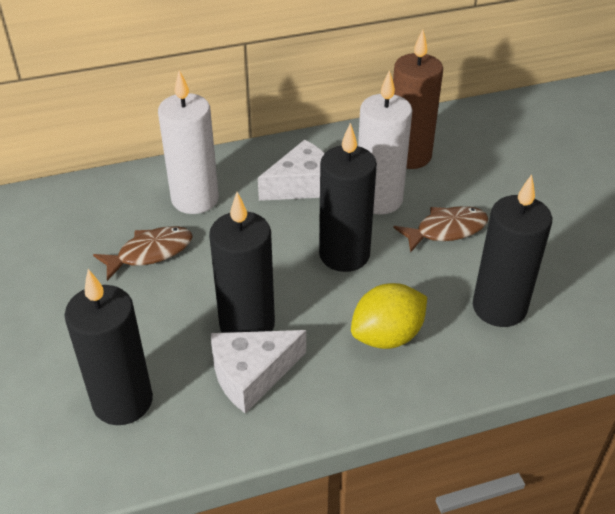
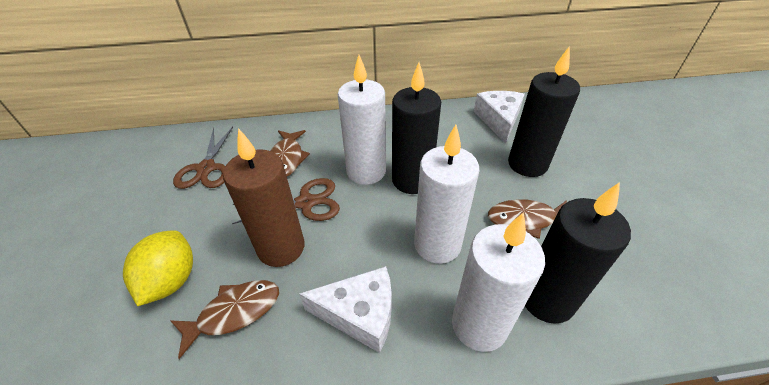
black candle: [65,269,153,425] [209,192,275,333] [319,123,377,272] [473,174,552,327] = 4 -> [392,62,441,194] [508,46,580,177] [525,182,631,324] = 3
brown fish: [93,226,193,281] [393,206,488,252] = 2 -> [170,280,279,359] [270,130,310,177] [488,199,567,239] = 3
brown scissors: none = 0 -> [173,127,233,189] [232,178,340,224] = 2
white candle: [158,70,219,214] [358,70,412,215] = 2 -> [338,55,386,185] [414,125,480,264] [452,212,545,352] = 3

